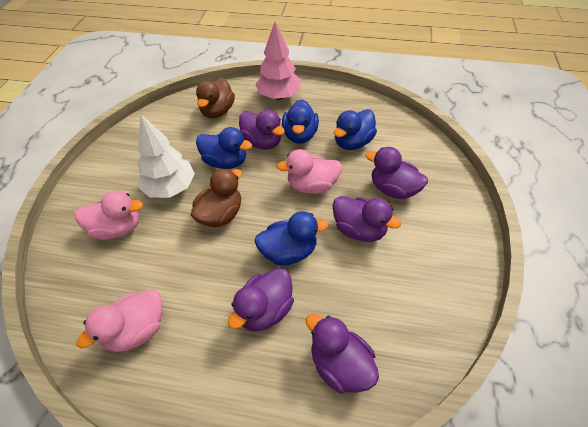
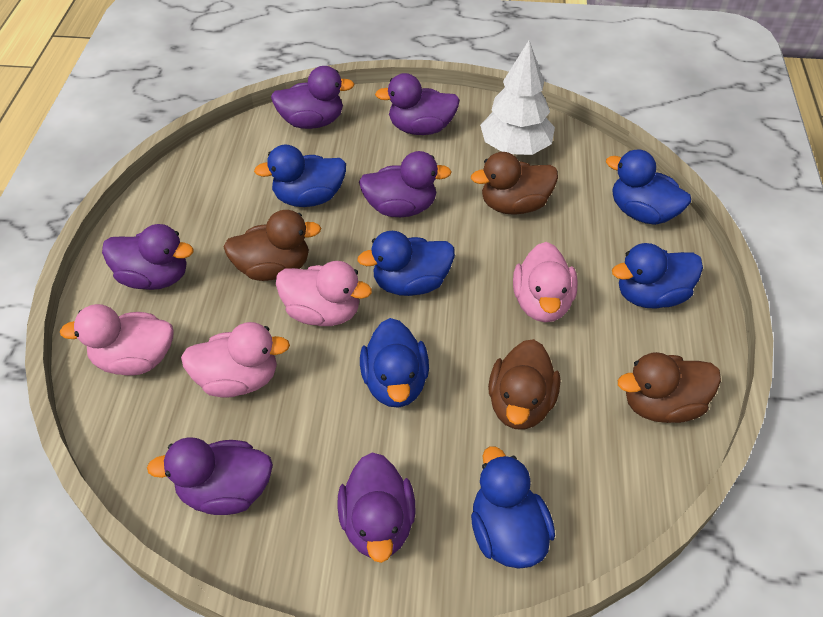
blue duck: [196,127,252,169] [255,211,328,265] [282,99,319,144] [334,109,377,150] = 4 -> [254,145,346,207] [357,231,455,296] [360,318,429,408] [471,446,555,569] [606,149,691,225] [612,243,703,308] = 6
brown duck: [191,169,242,227] [196,78,235,118] = 2 -> [224,210,321,281] [471,152,558,215] [488,339,560,430] [618,352,721,423] = 4
pink duck: [74,190,143,240] [76,290,162,352] [277,149,342,194] = 3 -> [60,304,174,376] [181,322,290,398] [276,261,372,326] [513,242,577,322] = 4
pink tree: [255,22,301,100] = 1 -> none = 0
purple duck: [228,268,294,331] [239,110,285,150] [306,314,379,393] [332,196,401,242] [366,147,428,199] = 5 -> [102,224,194,290] [147,437,273,515] [271,66,355,129] [337,452,416,563] [359,151,452,217] [375,73,460,135] = 6

